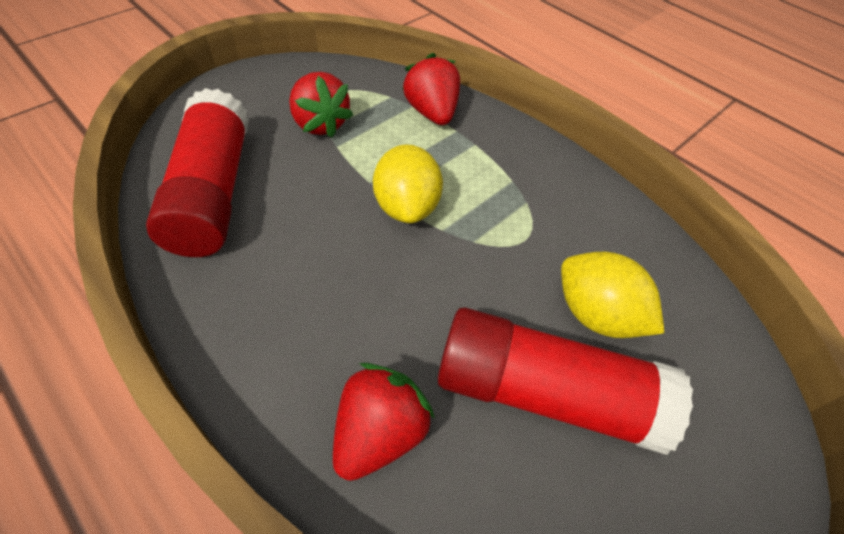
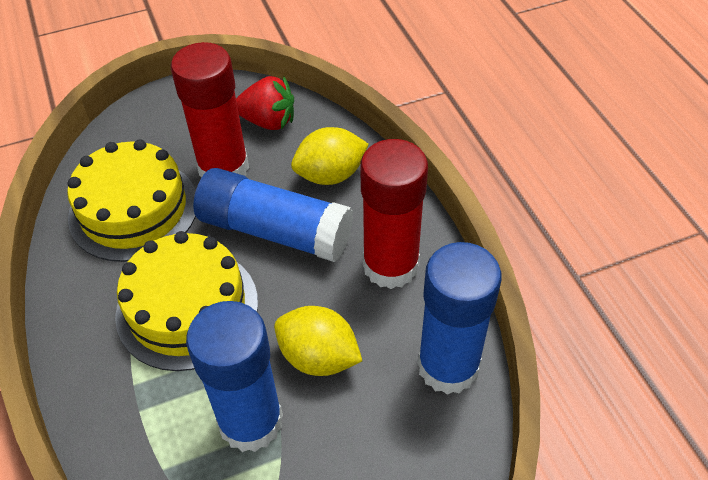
blue glue stick: none = 0 -> [186,301,283,452] [193,168,353,262] [417,242,501,395] = 3
red strawberry: [289,72,353,138] [333,363,435,481] [402,53,460,125] = 3 -> [236,76,294,130] = 1
yellow cake: none = 0 -> [67,139,196,262] [115,231,258,371] = 2

